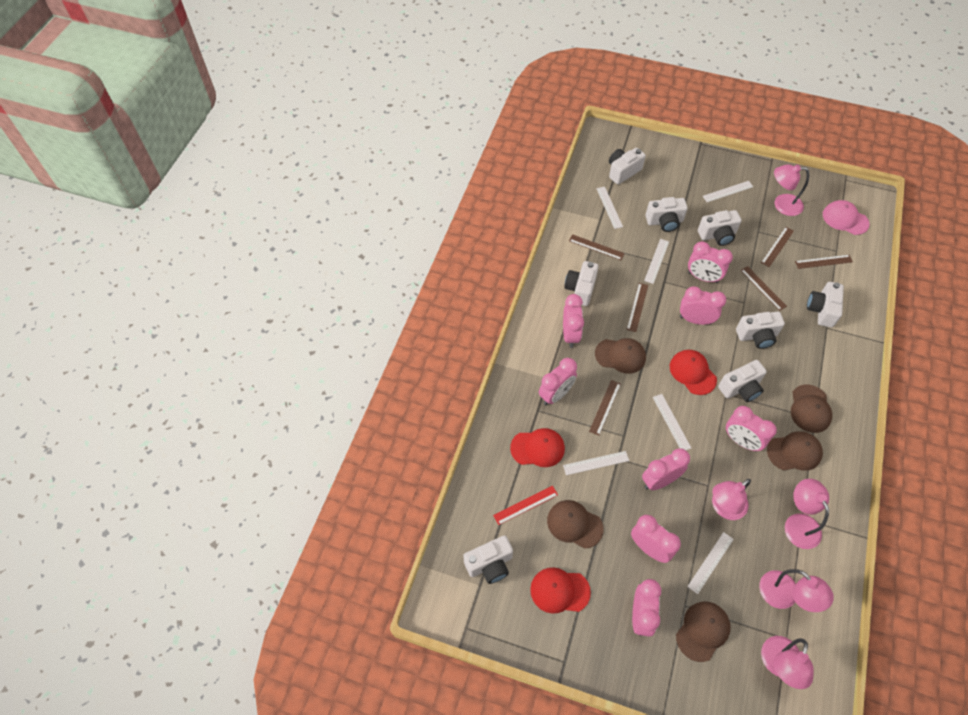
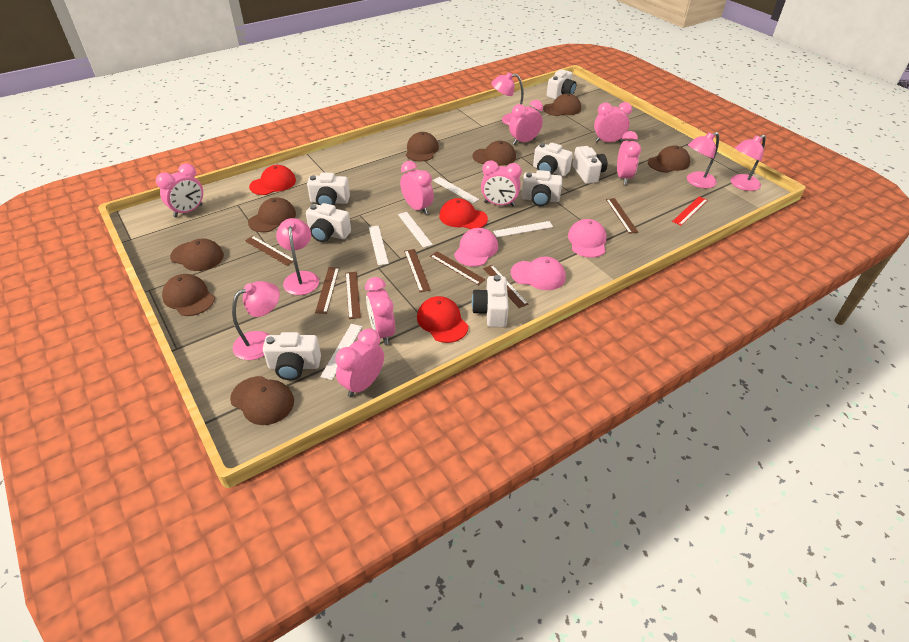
brown cap: [547,500,604,549] [595,338,646,374] [676,602,731,662] [767,431,823,471] [791,385,832,433] = 5 -> [162,274,215,316] [170,239,224,271] [230,376,294,425] [248,197,296,232] [406,132,439,161] [472,141,516,166] [543,93,581,116] [648,146,690,173] = 8
brown ruler: [569,234,625,260] [589,380,621,436] [626,283,648,332] [740,266,787,311] [761,227,794,267] [795,255,853,269] = 6 -> [245,236,294,266] [315,267,339,314] [346,272,361,319] [404,249,431,292] [430,251,486,285] [483,265,529,308] [606,198,638,234] = 7
pink cap: [823,200,870,235] = 1 -> [454,228,498,267] [511,257,566,290] [568,219,606,258] = 3
white ruler: [563,451,629,475] [596,187,623,229] [644,239,669,284] [653,394,691,450] [687,532,734,594] [703,181,753,202] = 6 -> [320,324,362,380] [369,225,389,265] [398,212,433,248] [433,177,479,203] [493,221,553,237] = 5

